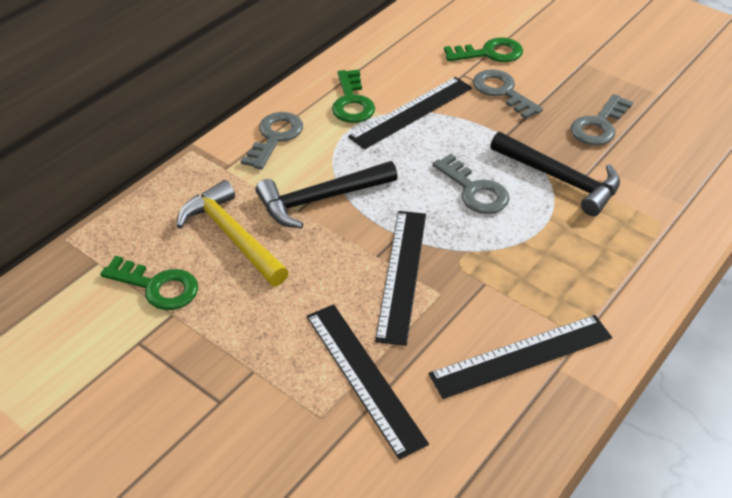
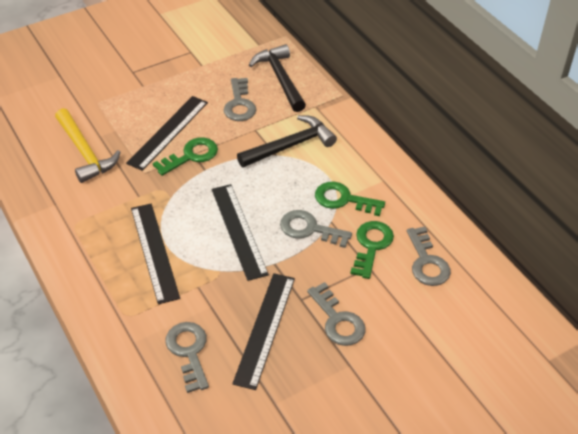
grey key: [241,112,303,170] [433,154,510,214] [473,69,543,119] [571,94,633,145] = 4 -> [165,322,209,393] [224,78,256,121] [280,210,352,248] [307,282,366,346] [407,227,451,286] = 5

